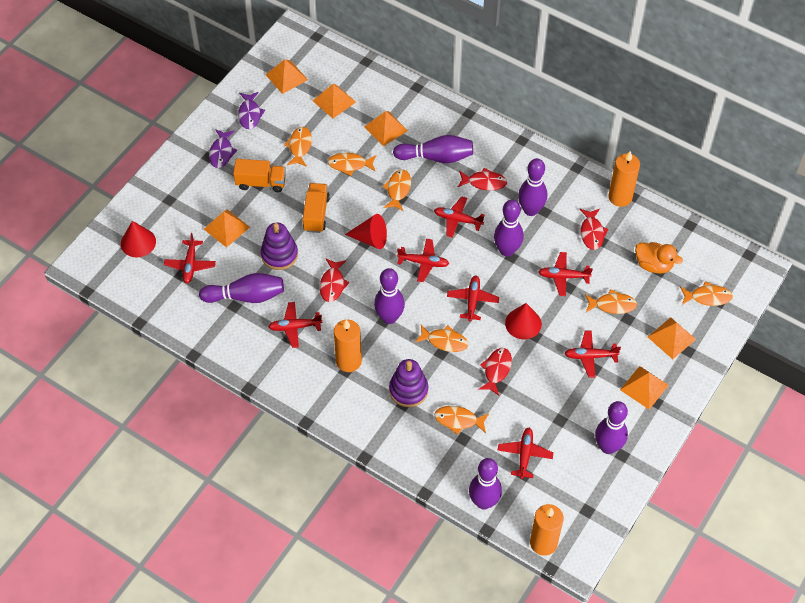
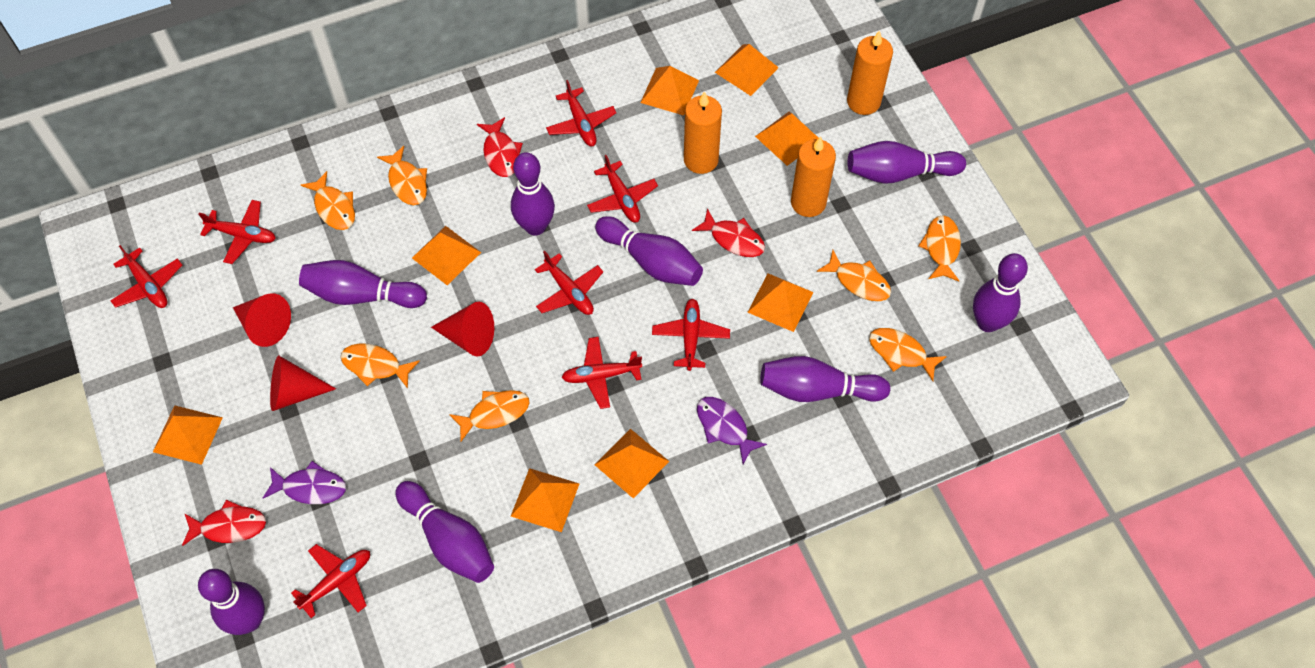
orange duck: [635,242,683,274] = 1 -> none = 0
orange pyramid: [204,209,250,248] [265,59,308,94] [313,84,356,118] [364,111,408,146] [620,366,669,410] [648,317,696,359] = 6 -> [153,405,223,465] [412,226,481,285] [511,468,579,532] [594,429,669,499] [640,66,699,115] [715,44,779,96] [748,273,813,332] [755,112,818,166] = 8
orange truck: [233,159,286,192] [303,183,330,233] = 2 -> none = 0
purple bowling pin: [199,273,284,303] [374,268,405,324] [393,135,473,163] [469,458,502,510] [494,200,524,257] [518,158,547,216] [595,401,628,454] = 7 -> [198,569,265,635] [299,260,427,308] [395,481,494,583] [511,152,555,236] [595,216,703,286] [760,356,890,402] [848,141,966,184] [973,253,1028,332] = 8
purple stacking toy: [261,223,298,270] [389,359,428,407] = 2 -> none = 0
red fish: [320,259,350,302] [458,168,507,191] [478,348,512,396] [580,209,609,250] = 4 -> [182,500,266,546] [477,117,523,177] [692,208,765,257] = 3

